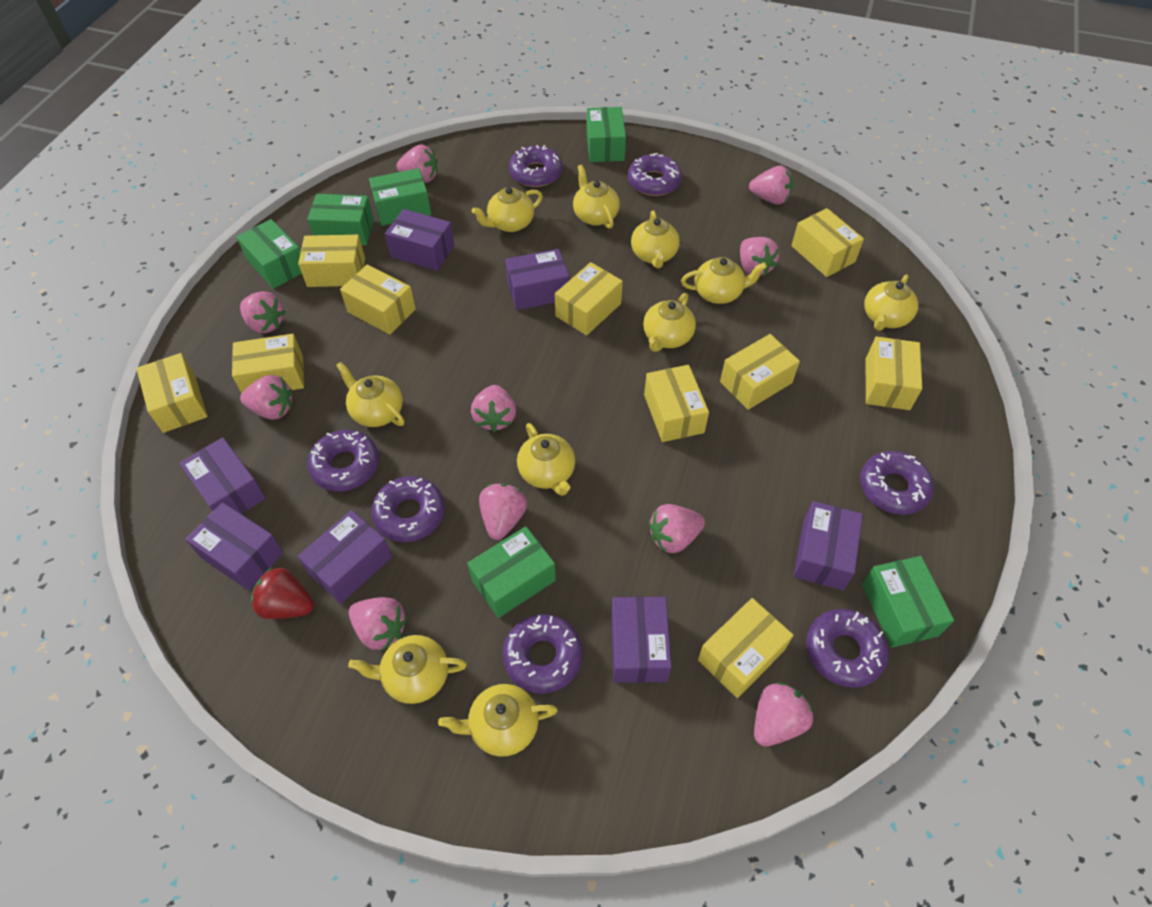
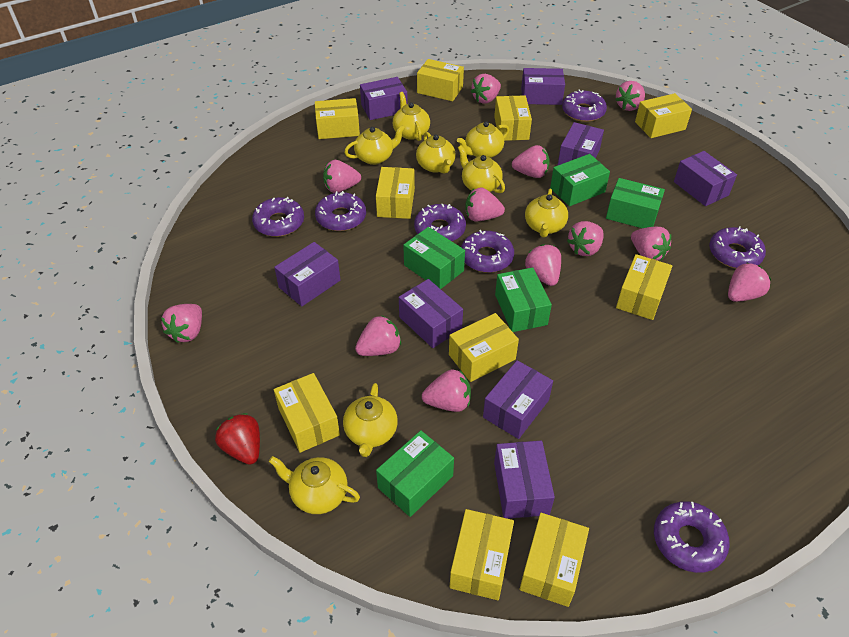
green box: [237,219,302,289] [307,194,374,245] [369,168,431,226] [467,527,556,618] [586,107,626,162] [862,556,954,648] = 6 -> [376,430,454,517] [403,227,465,289] [495,267,552,332] [550,154,610,206] [606,178,665,228] = 5
pink strawberry: [240,291,285,333] [240,375,292,420] [349,597,407,651] [396,144,438,183] [471,385,516,432] [479,484,527,540] [649,504,705,553] [740,237,779,276] [749,166,793,204] [754,682,814,747] = 10 -> [161,304,202,343] [323,160,361,193] [355,315,401,356] [422,369,471,412] [465,187,505,221] [471,74,501,104] [512,145,550,178] [525,244,561,286] [567,221,604,256] [615,81,645,111] [631,227,671,261] [728,262,771,302] = 12
purple box: [179,437,266,514] [185,502,284,590] [298,510,392,604] [385,209,454,271] [505,249,569,310] [611,597,671,683] [794,501,863,590] = 7 -> [274,242,340,306] [360,77,408,120] [399,279,463,348] [483,360,553,439] [494,441,555,519] [521,68,565,105] [557,122,604,166] [674,151,737,206] = 8
yellow teapot: [336,362,404,427] [348,635,467,704] [438,684,558,757] [472,187,543,232] [517,423,575,496] [573,165,620,229] [631,210,680,268] [643,293,696,352] [681,257,767,304] [864,274,918,331] = 10 -> [269,456,360,514] [343,383,398,457] [344,125,405,165] [393,92,430,141] [416,132,456,174] [457,121,509,158] [458,145,505,193] [525,189,568,237] = 8

